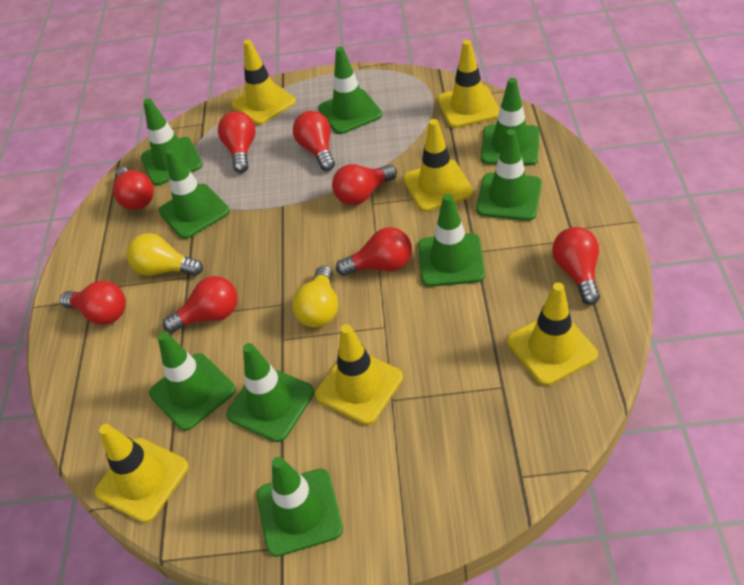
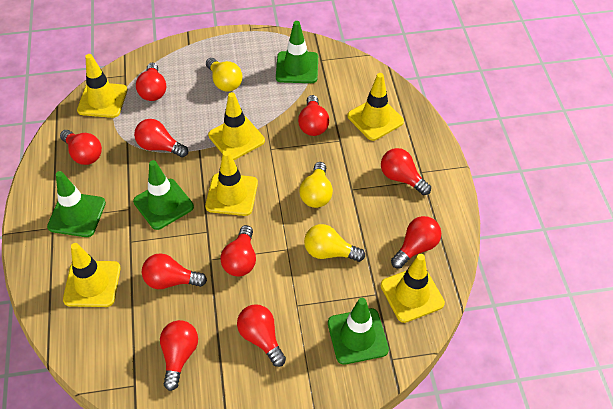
green traffic cone: [141,98,203,185] [149,332,236,431] [159,148,230,239] [226,343,314,442] [257,457,343,557] [318,47,382,134] [418,194,485,287] [476,129,542,221] [481,78,540,166] = 9 -> [47,171,106,237] [133,160,194,230] [276,21,318,83] [328,298,389,365] = 4
red light bulb: [60,281,126,325] [113,167,154,210] [163,276,238,333] [218,111,256,173] [293,111,335,171] [332,164,397,205] [336,227,412,276] [552,227,600,305] = 8 -> [60,130,102,165] [134,119,188,157] [136,63,166,101] [142,253,207,289] [160,320,198,391] [220,225,256,277] [237,304,286,367] [298,95,329,136] [381,148,431,195] [391,216,441,269] = 10
yellow light bulb: [127,233,203,276] [292,265,338,328] = 2 -> [206,58,243,92] [299,162,333,208] [304,224,365,262] = 3

